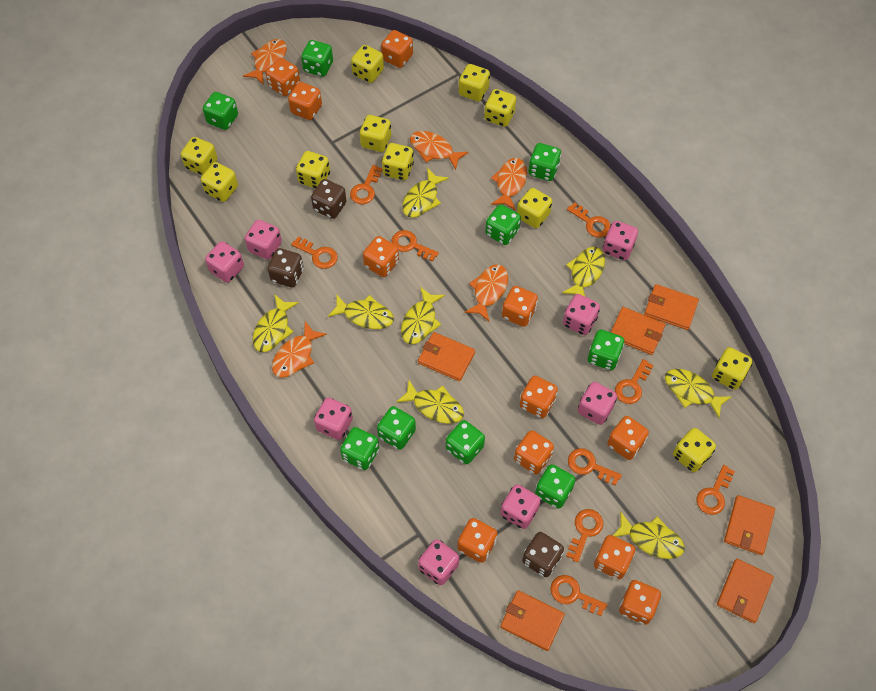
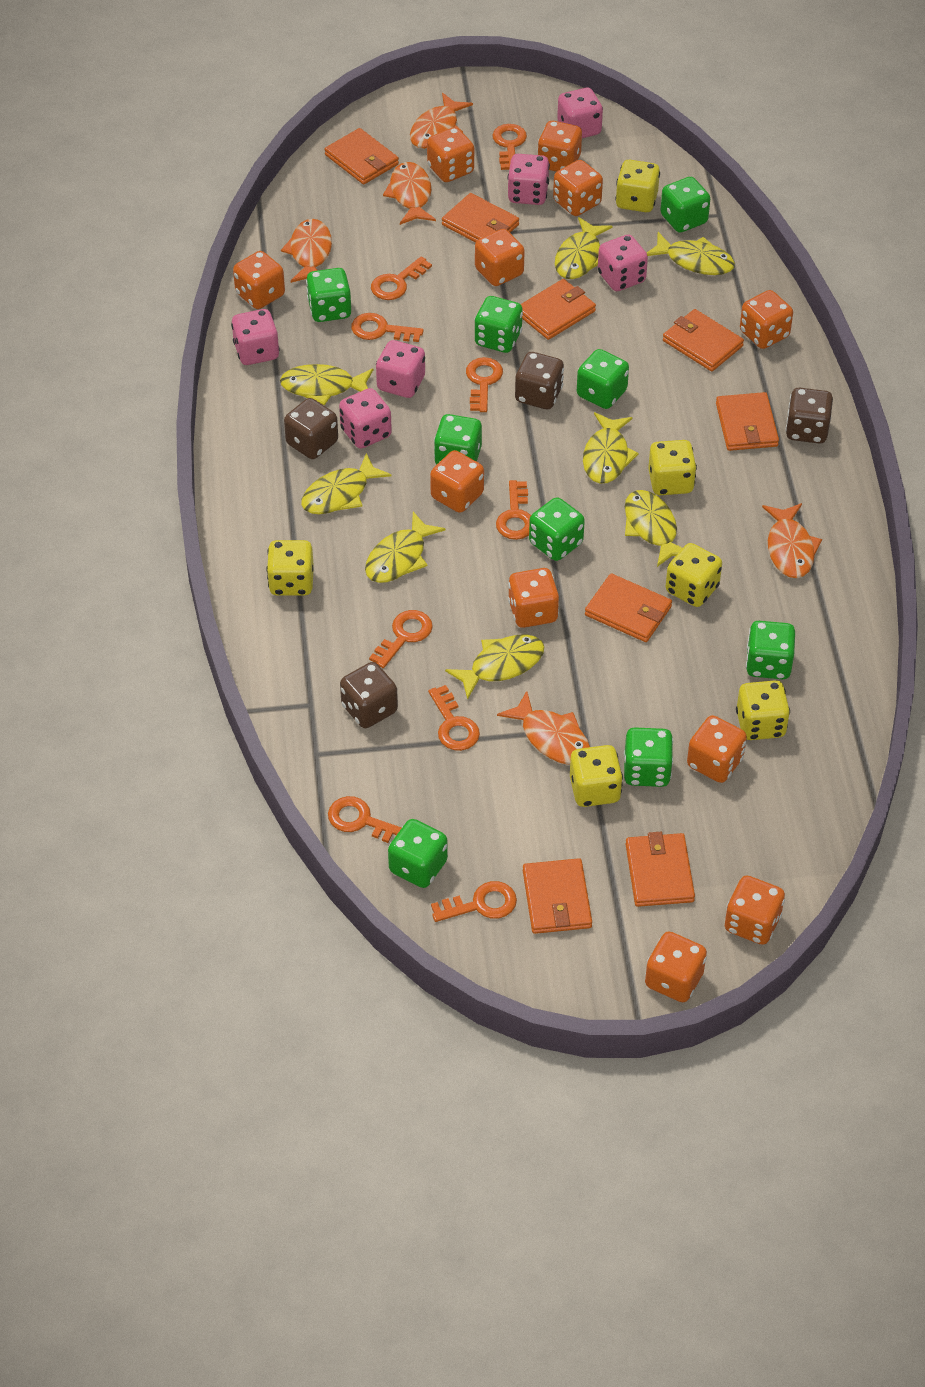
brown dice: [268,248,304,287] [311,179,346,219] [522,532,564,577] = 3 -> [284,398,338,459] [340,662,398,728] [515,352,564,409] [785,388,833,444] = 4
orange wallet: [418,332,475,381] [500,590,565,651] [611,307,665,355] [644,284,699,330] [717,559,774,623] [724,495,775,555] = 6 -> [325,128,399,184] [442,193,519,243] [521,279,596,340] [523,858,592,934] [585,573,672,642] [626,832,695,907] [663,309,744,372] [716,392,779,451] = 8
pink dice: [205,241,244,283] [245,220,282,260] [314,398,353,440] [418,539,459,585] [500,484,541,529] [563,294,600,335] [578,382,617,425] [603,221,638,260] = 8 -> [231,309,280,365] [339,388,392,449] [376,340,425,398] [508,154,550,205] [557,88,603,138] [598,234,648,291] = 6
yellow dice: [181,137,217,175] [201,162,238,202] [296,151,330,189] [351,45,384,83] [359,115,391,152] [382,143,414,180] [459,64,490,101] [484,89,516,127] [517,188,552,228] [673,428,716,472] [712,347,752,390] = 11 -> [266,540,314,596] [570,745,623,807] [615,160,660,212] [648,440,697,495] [666,543,722,607] [736,680,790,740] = 6

